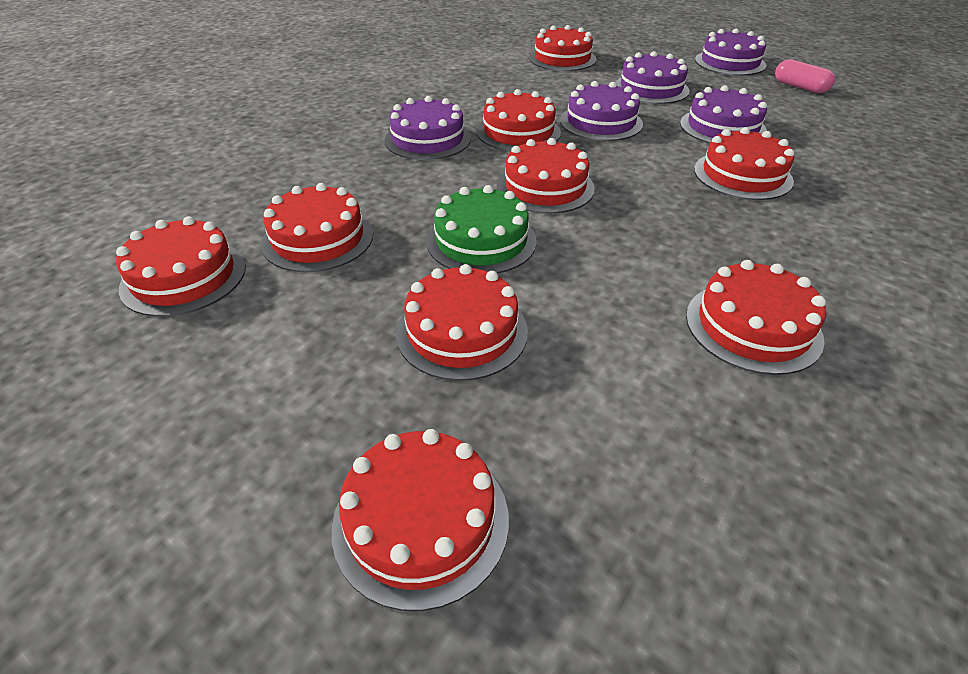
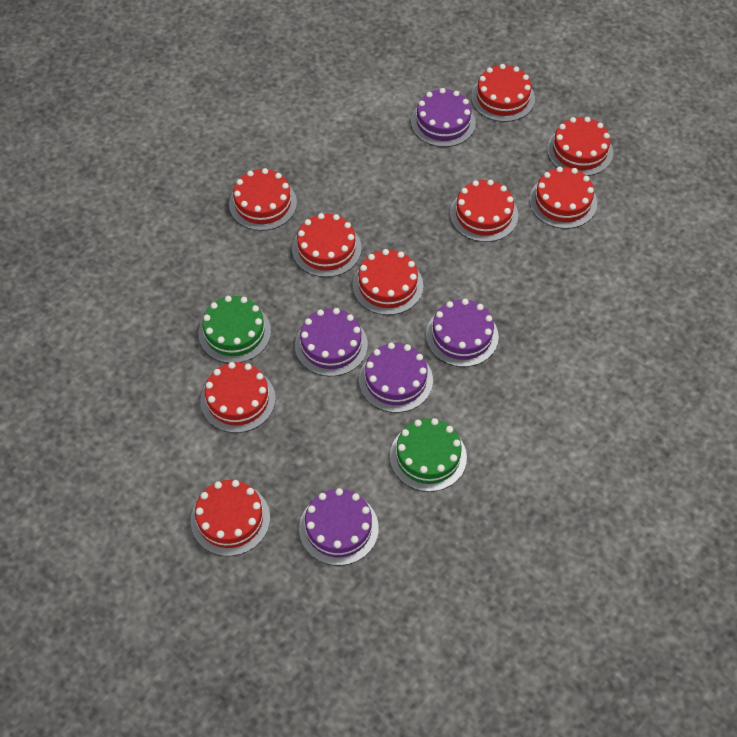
green cake: [426,185,537,274] = 1 -> [198,296,271,363] [390,418,467,492] = 2
pink capsule: [775,59,835,93] = 1 -> none = 0

